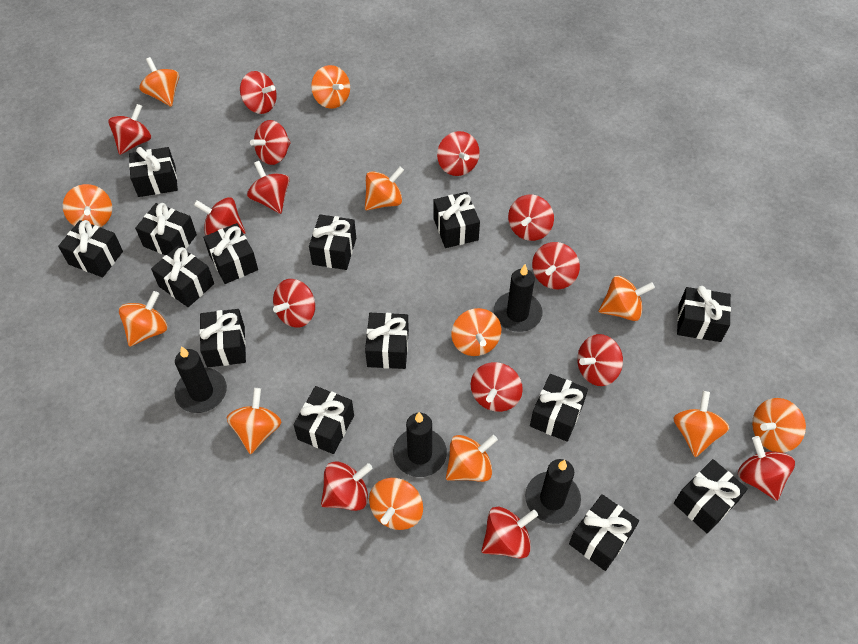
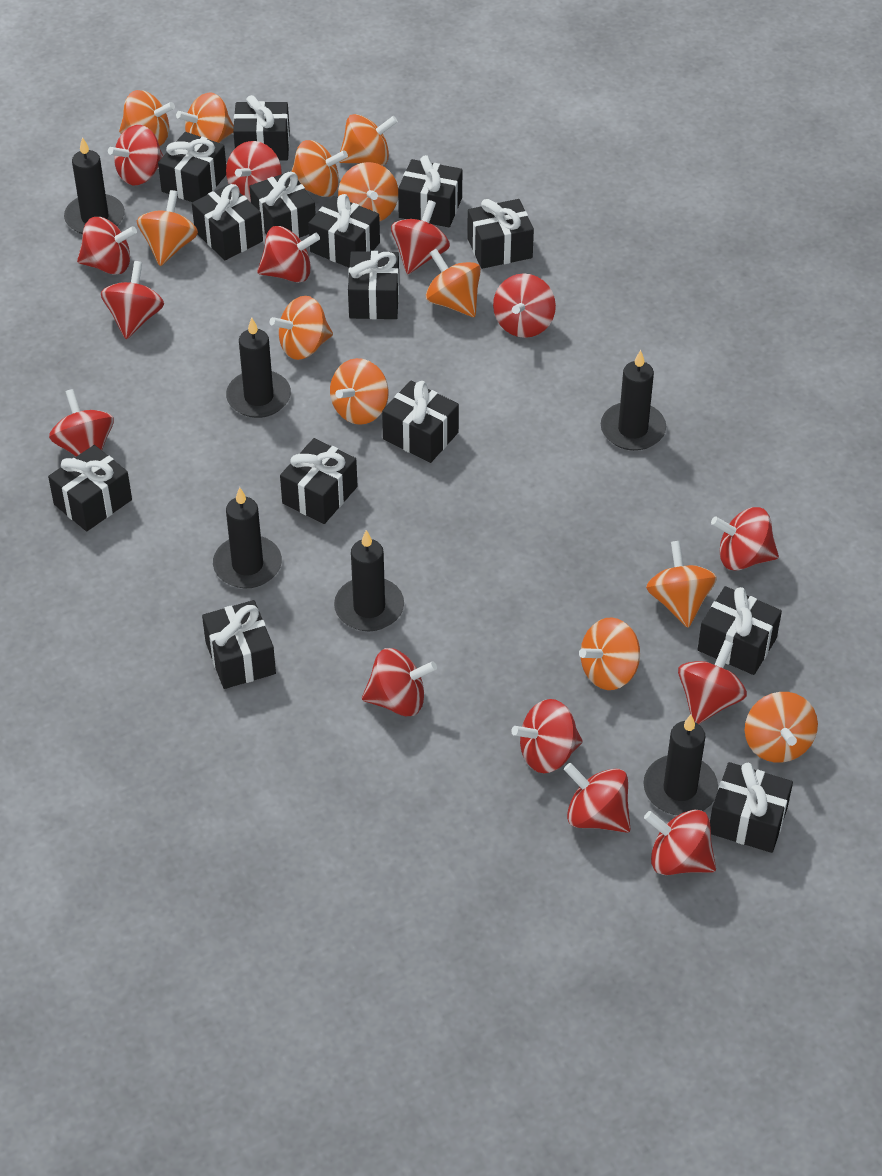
black candle: [174,346,227,413] [393,412,447,477] [494,264,542,332] [525,459,581,524] = 4 -> [64,137,125,234] [213,487,282,588] [226,318,291,418] [334,530,404,631] [601,350,666,451] [643,715,718,815] = 6

